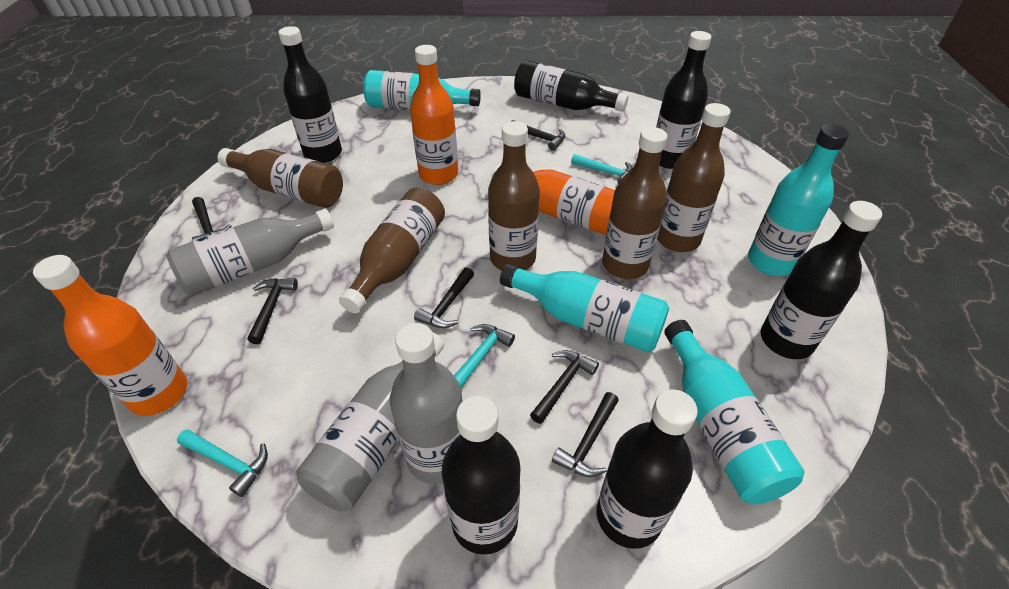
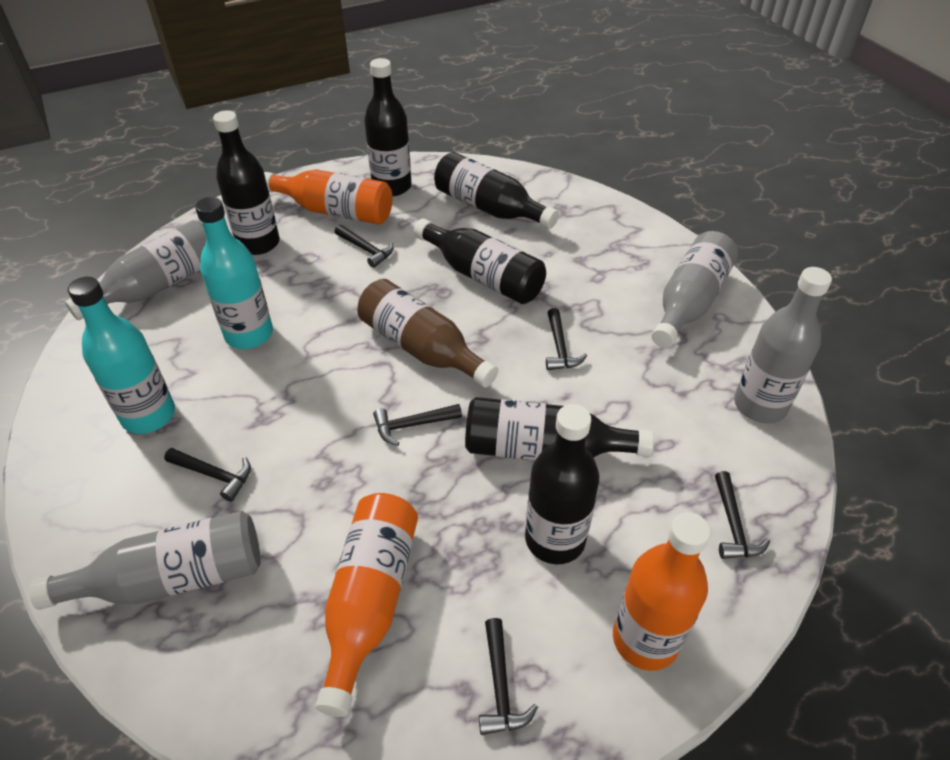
brown bottle: [218,148,343,208] [339,188,445,313] [488,121,540,270] [602,127,668,279] [657,103,730,252] = 5 -> [357,279,498,388] = 1
grey bottle: [166,209,334,296] [296,332,444,511] [390,323,462,484] = 3 -> [30,511,260,610] [65,220,206,320] [652,231,738,348] [734,267,832,424] = 4
turquoise bottle: [363,70,481,111] [500,263,669,352] [664,320,804,504] [748,124,849,276] = 4 -> [68,277,175,434] [195,197,273,349] = 2
turquoise hammer: [177,429,268,497] [454,324,515,388] [571,154,633,184] = 3 -> none = 0

